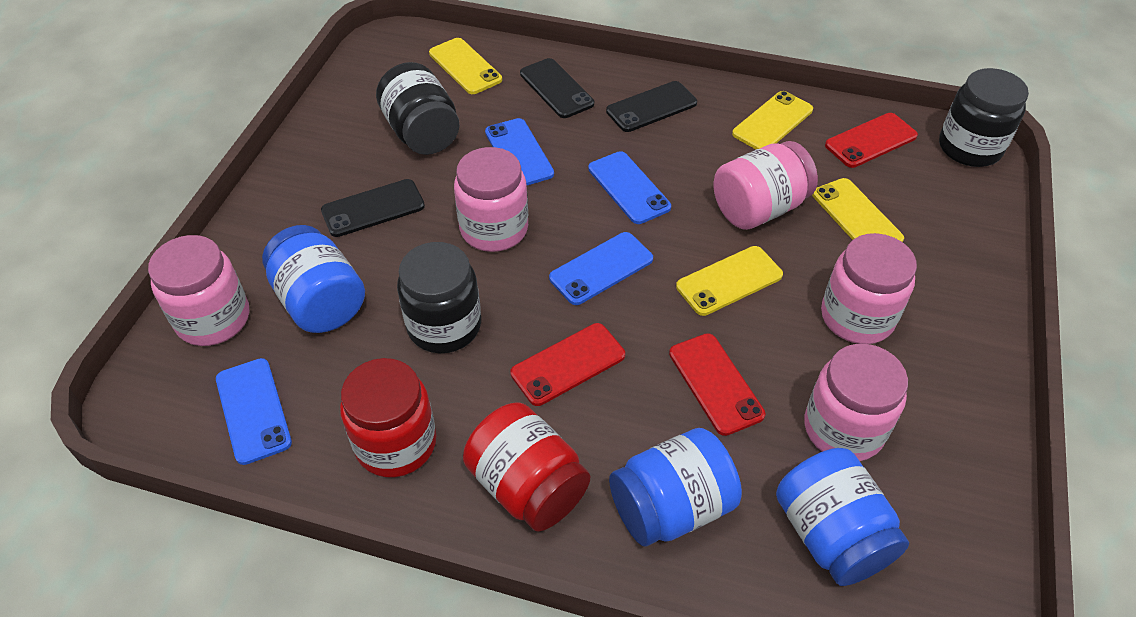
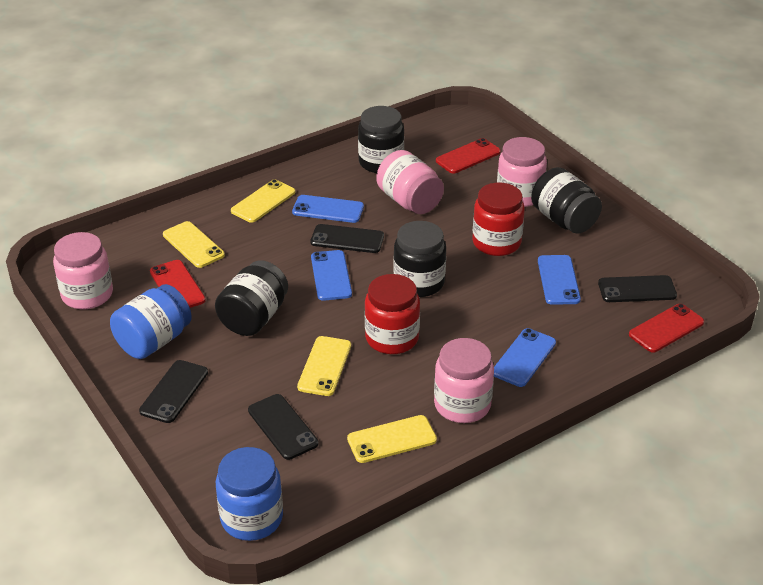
black jar: [376,62,460,155] [397,242,481,353] [939,68,1029,167] = 3 -> [215,260,288,336] [358,106,404,173] [393,221,446,297] [531,167,602,234] = 4
black phone: [321,179,425,237] [520,58,594,118] [606,81,697,132] = 3 -> [139,360,208,423] [248,394,319,460] [311,224,384,253] [598,275,677,302] = 4
blue jar: [262,225,365,333] [609,428,742,547] [776,448,909,586] = 3 -> [110,284,192,359] [216,447,283,541] = 2
pink jar: [148,235,249,346] [454,147,528,252] [713,141,818,230] [804,344,908,461] [821,233,917,344] = 5 -> [53,232,113,309] [376,150,444,214] [434,338,494,423] [497,137,547,207] = 4

